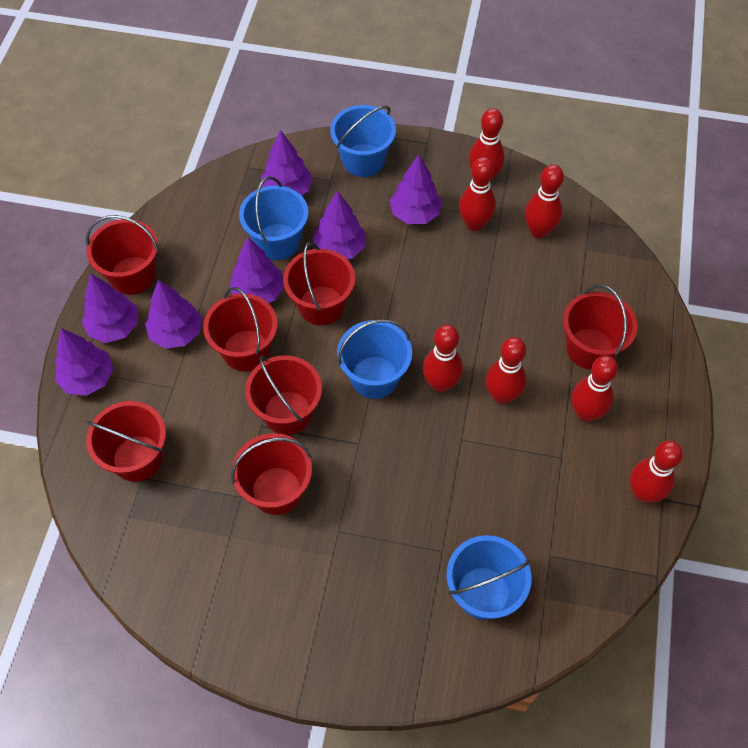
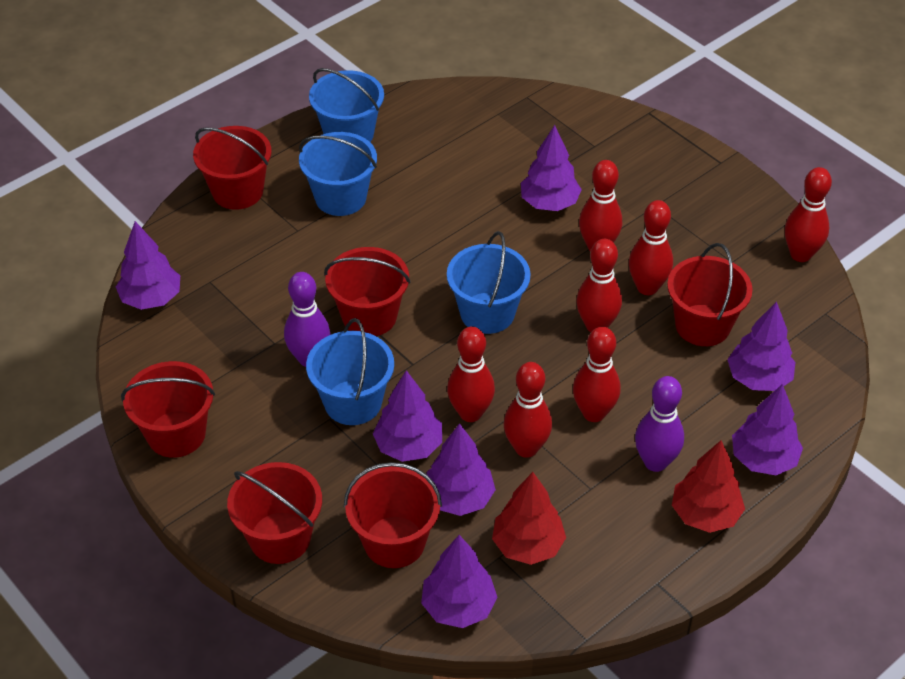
purple bowling pin: none = 0 -> [284,272,330,367] [635,376,684,472] = 2
red bucket: [86,215,159,295] [86,401,166,482] [203,287,278,371] [231,433,312,515] [245,355,322,435] [283,242,355,325] [563,285,638,370] = 7 -> [121,361,215,458] [193,126,271,210] [227,462,322,564] [324,247,411,336] [344,462,442,568] [667,243,753,346] = 6
red tree: none = 0 -> [492,472,566,565] [672,440,745,533] = 2

